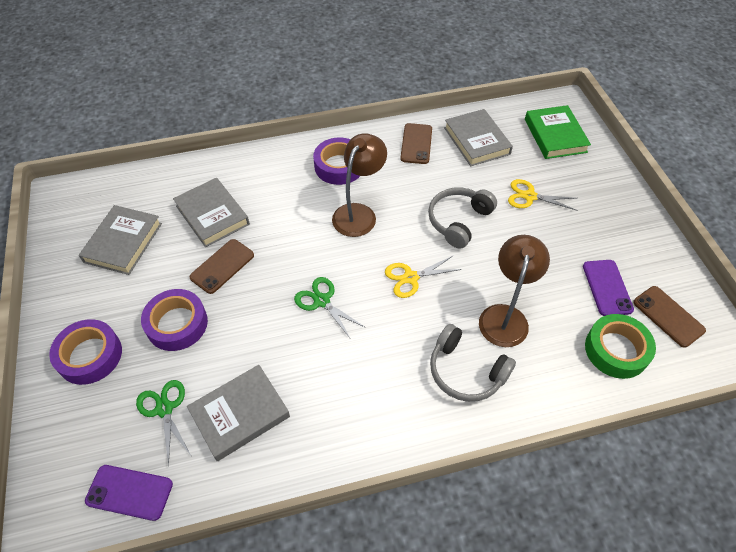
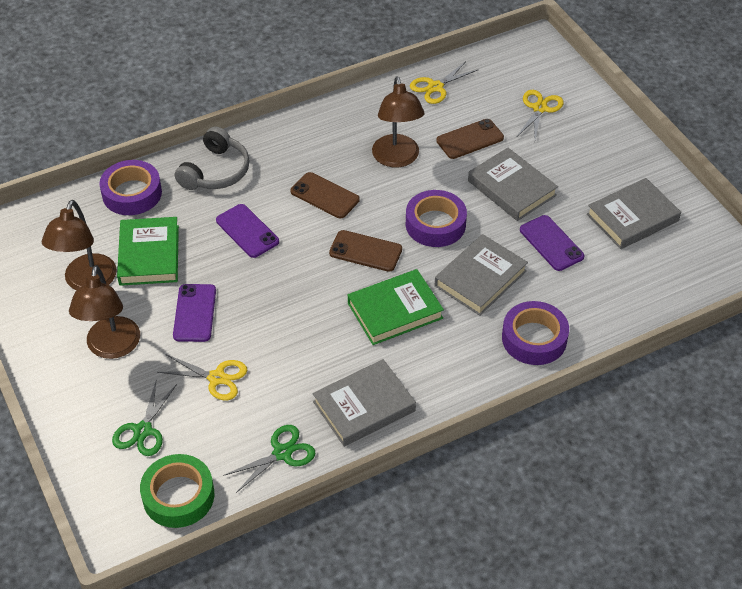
brown lamp: [332,133,387,237] [479,235,550,347] = 2 -> [42,200,117,290] [69,265,140,359] [372,76,424,167] = 3
green book: [525,105,591,159] = 1 -> [117,217,179,286] [348,269,444,345] = 2
grey headphones: [428,187,497,249] [430,324,516,402] = 2 -> [175,127,250,190] = 1
purple phone: [85,465,173,521] [583,260,634,316] = 2 -> [173,284,216,342] [216,204,279,258] [520,215,584,271] = 3
yellow scissors: [385,255,462,298] [508,179,577,211] = 2 -> [157,354,247,400] [410,61,478,104] [517,90,564,140] = 3

